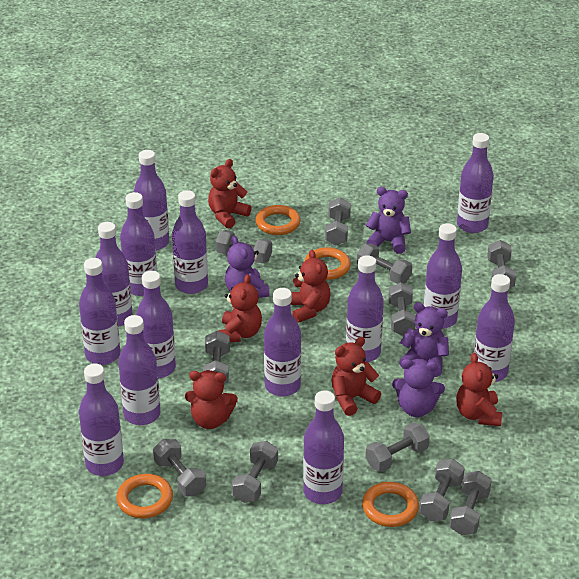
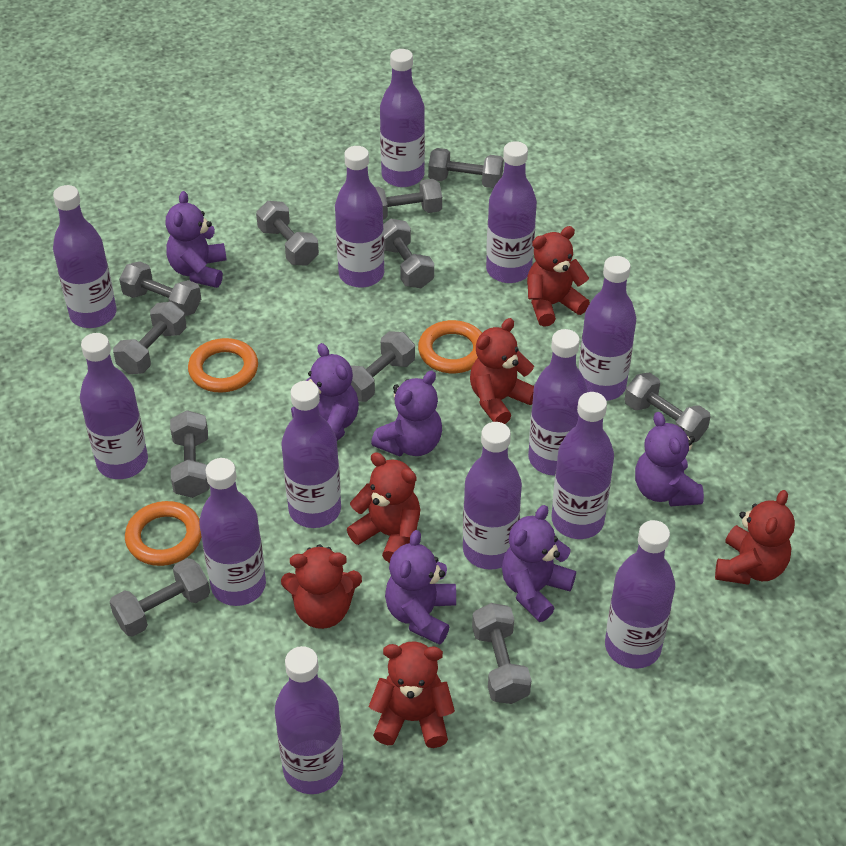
orange ring: [116,474,173,518] [256,205,300,235] [304,247,351,280] [362,482,419,527] = 4 -> [125,501,202,566] [188,338,258,393] [418,320,482,373] = 3
purple bottle: [79,258,120,365] [79,363,124,476] [95,222,133,327] [118,315,160,425] [120,192,157,296] [134,150,169,251] [136,271,176,378] [172,190,208,294] [264,288,301,397] [303,390,344,504] [346,255,384,362] [424,223,462,329] [457,133,494,233] [474,274,515,382] = 14 -> [53,185,117,328] [80,333,148,479] [199,458,266,606] [275,646,343,794] [281,381,341,528] [335,146,384,288] [380,49,425,187] [463,422,522,570] [486,141,537,283] [528,329,588,476] [552,392,614,539] [579,256,636,401] [605,520,675,669] = 13
purple teddy bear: [225,236,269,298] [366,187,411,254] [392,359,445,417] [399,303,449,377] = 4 -> [165,191,227,288] [291,343,359,441] [371,370,442,457] [385,530,456,645] [502,505,576,622] [635,412,704,506] = 6

